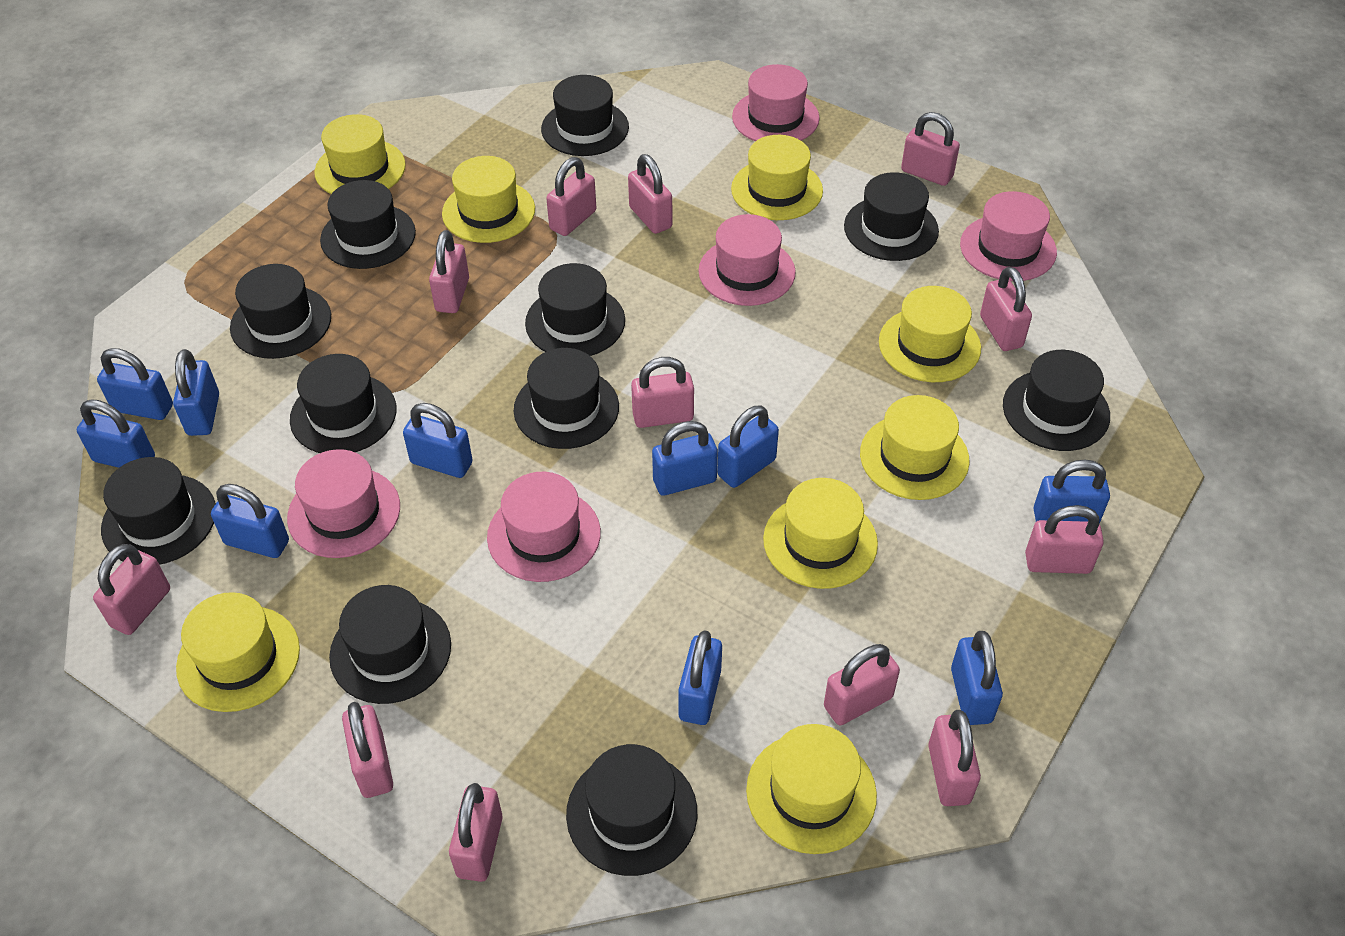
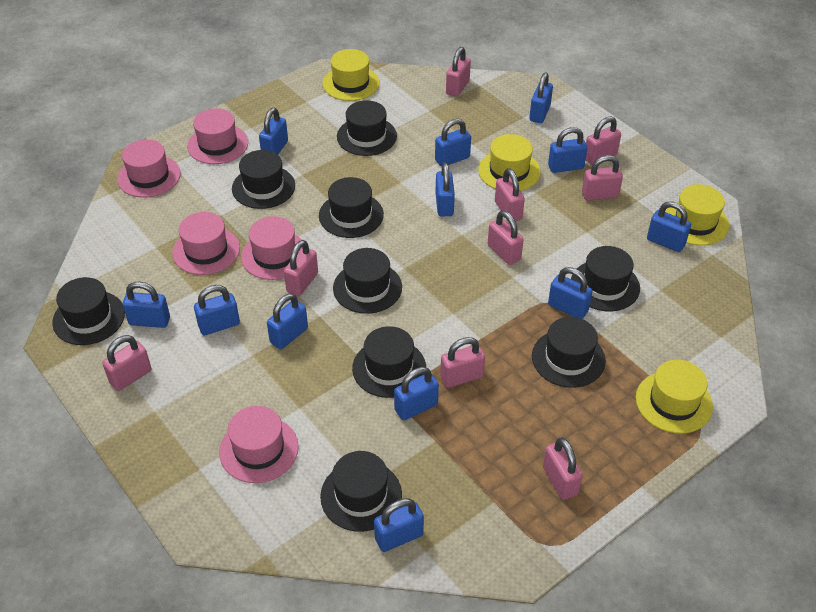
black hat: [101,457,216,565] [230,264,331,359] [290,354,397,453] [320,180,416,269] [329,585,451,704] [514,348,619,449] [525,263,625,356] [541,75,629,156] [566,744,697,876] [844,172,939,261] [1003,350,1110,451] = 11 -> [52,277,125,345] [232,150,295,209] [319,177,384,238] [320,451,402,532] [333,248,402,314] [337,100,397,156] [352,326,426,398] [532,317,606,388] [571,246,640,311] = 9
blue padlock: [77,399,155,468] [97,348,173,420] [173,349,219,436] [211,484,289,558] [403,403,473,478] [652,421,718,496] [678,631,722,725] [717,405,779,488] [951,631,1003,725] [1034,460,1110,524] = 10 -> [123,281,170,328] [194,285,240,335] [259,108,288,155] [267,293,308,349] [374,498,424,552] [394,367,439,420] [435,119,471,167] [435,162,455,217] [529,72,553,123] [548,127,587,173] [548,267,592,319] [647,201,691,252] = 12
pink padlock: [93,544,170,635] [342,702,393,798] [429,230,469,313] [449,783,503,882] [546,157,596,236] [628,154,672,234] [631,357,694,428] [824,644,900,725] [901,112,960,186] [928,710,981,806] [980,267,1032,351] [1025,505,1104,574] = 12 -> [102,335,152,391] [284,240,318,296] [440,337,485,388] [446,47,471,97] [488,211,524,265] [495,168,525,221] [543,438,583,500] [582,155,623,201] [586,116,621,165] = 9
yellow hat: [176,592,300,712] [314,114,406,194] [442,156,535,243] [731,135,823,220] [746,724,877,854] [763,478,878,589] [860,395,970,500] [879,286,981,382] = 8 -> [323,49,380,101] [478,134,541,191] [636,360,713,434] [665,184,729,246] = 4

